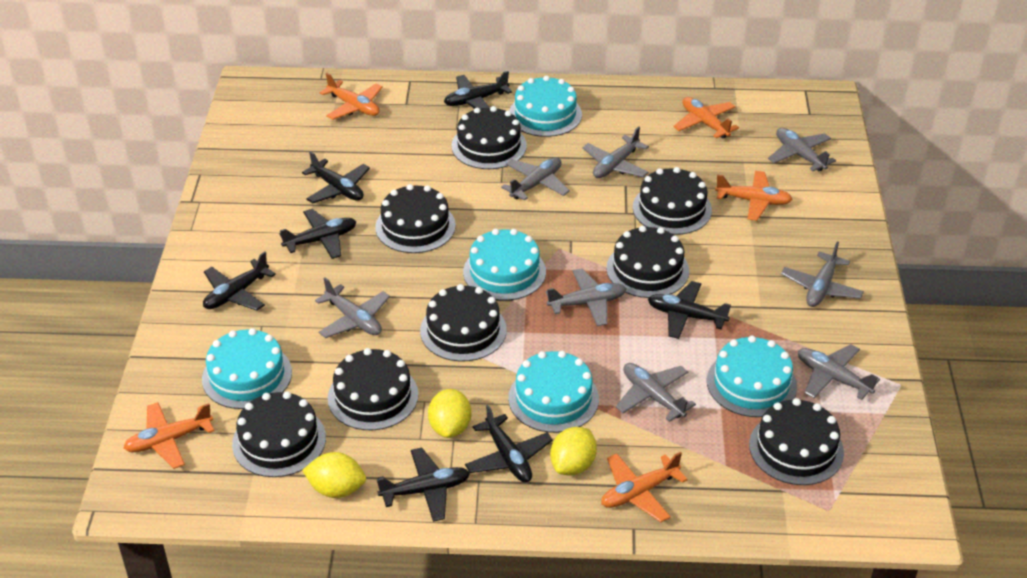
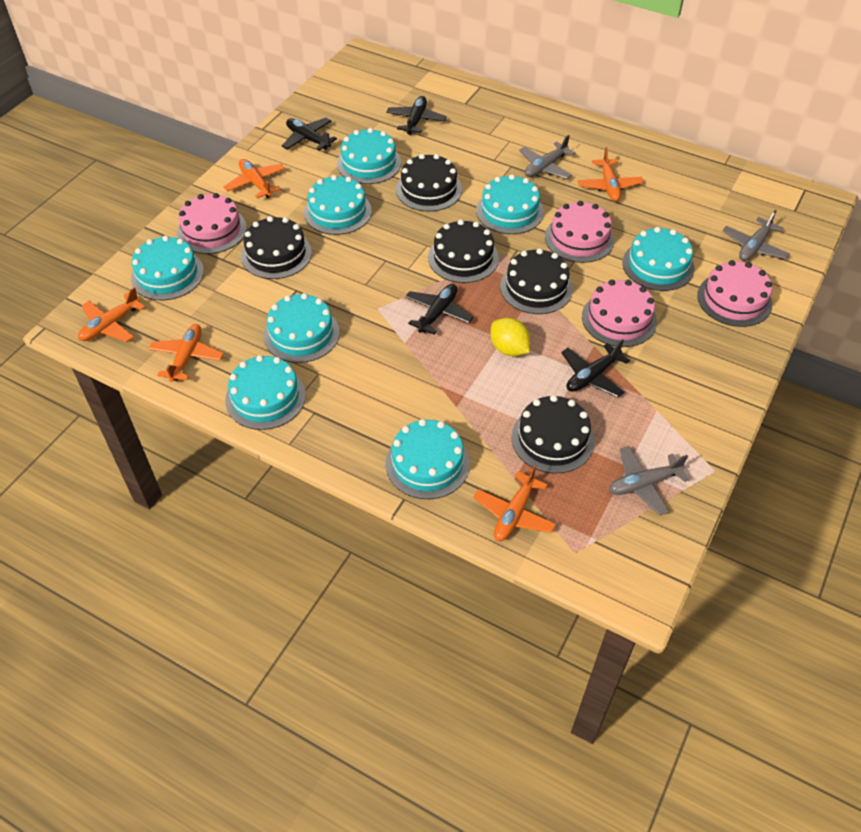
black cake: [232,391,326,477] [328,348,419,430] [375,184,456,253] [420,284,507,362] [451,106,527,169] [606,226,689,298] [633,167,712,235] [749,398,844,485] = 8 -> [241,216,312,279] [396,154,462,211] [428,219,499,283] [500,248,573,314] [511,395,594,473] = 5
black plane: [203,252,276,311] [279,209,356,259] [302,151,370,204] [377,448,470,522] [444,71,512,109] [465,405,553,482] [648,281,731,339] = 7 -> [282,118,337,151] [386,96,447,135] [405,284,473,335] [561,339,630,398] = 4
grey plane: [315,277,390,338] [501,157,570,201] [546,268,627,326] [582,126,649,178] [615,363,696,422] [768,128,836,172] [781,241,864,307] [798,344,880,400] = 8 -> [519,135,575,179] [609,446,689,516] [722,210,790,261] = 3
pink cake: none = 0 -> [177,193,247,254] [545,201,615,263] [582,280,657,347] [697,260,772,327] = 4
turquoise cake: [202,328,292,409] [463,229,546,301] [508,351,599,433] [509,76,582,137] [707,336,797,417] = 5 -> [131,236,204,300] [225,355,306,430] [264,293,339,363] [304,175,372,235] [337,128,401,184] [386,419,470,499] [476,174,544,234] [622,227,694,291] = 8
yellow lemon: [302,452,366,498] [428,389,471,438] [550,427,597,476] = 3 -> [491,318,530,356] = 1

